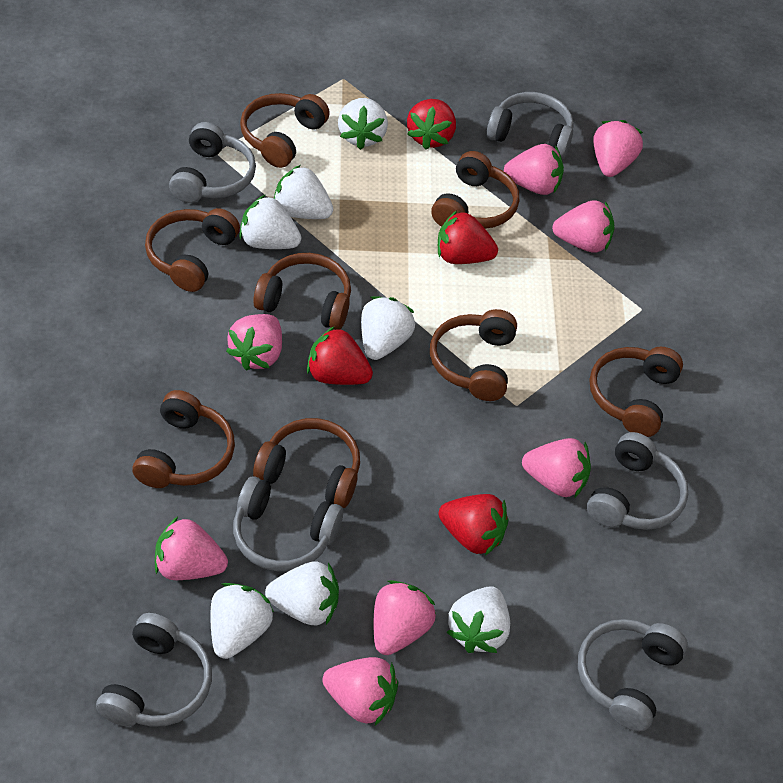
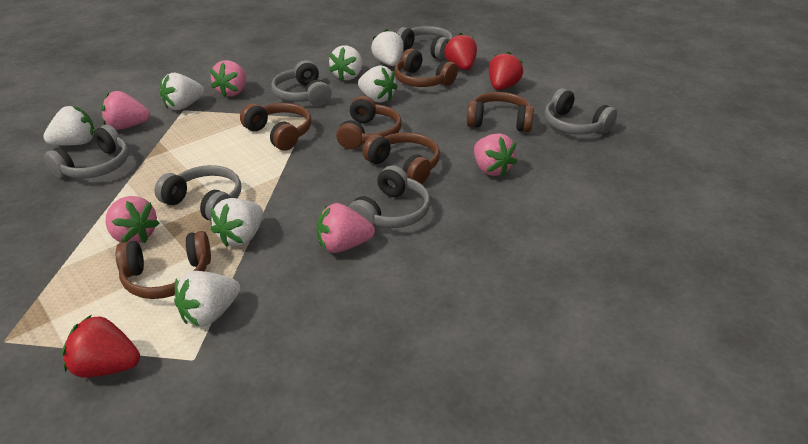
brown headphones: [132,390,235,488] [145,208,240,292] [240,93,330,168] [253,253,351,330] [253,418,360,508] [430,309,517,401] [431,151,519,229] [590,347,683,437] = 8 -> [116,231,211,299] [240,103,311,151] [336,96,402,149] [362,132,440,184] [394,48,458,87] [467,92,534,132] = 6
pink strawberry: [155,516,228,580] [226,314,282,371] [322,657,398,726] [374,580,436,655] [504,144,564,195] [522,438,591,497] [552,200,615,253] [593,120,643,177] = 8 -> [101,91,150,130] [105,196,160,243] [210,60,246,97] [317,203,375,253] [474,133,517,177] = 5
red strawberry: [307,326,373,385] [407,99,456,150] [438,210,498,264] [439,494,508,556] = 4 -> [62,315,140,378] [444,33,477,70] [489,51,523,90] = 3

